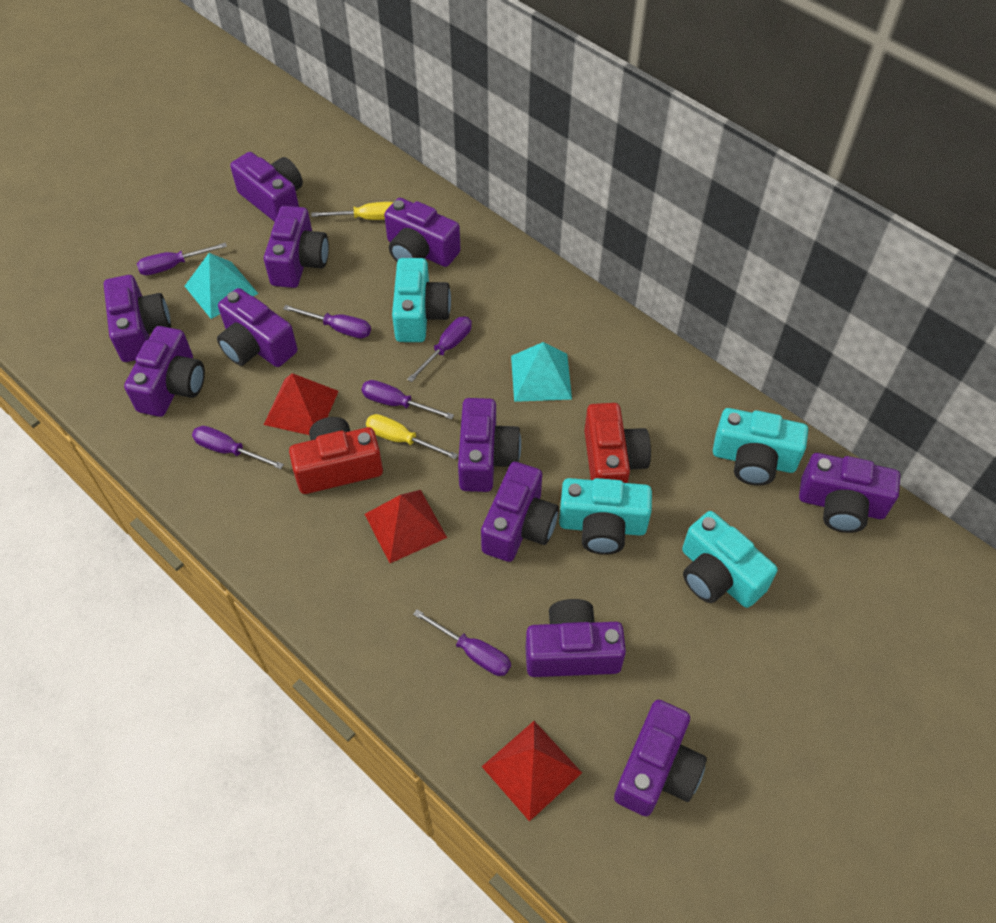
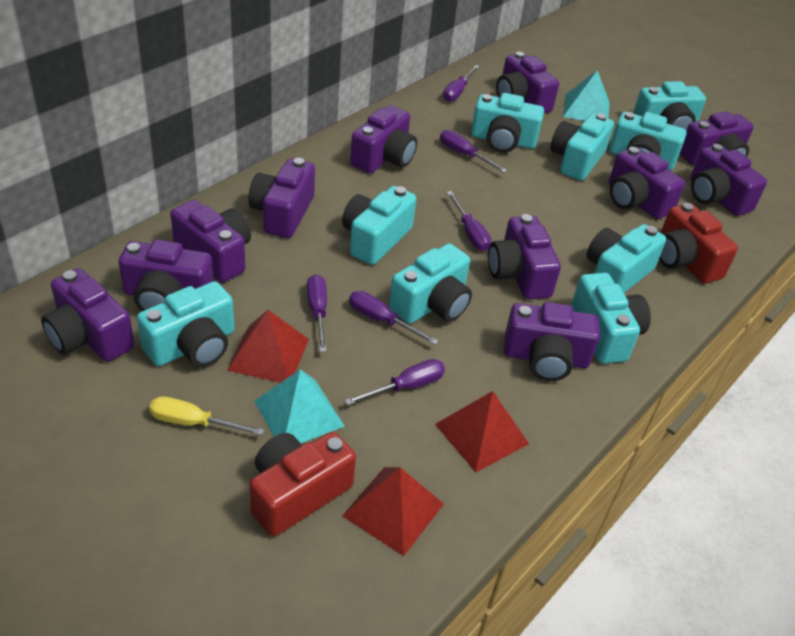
turquoise camera: [392,258,451,342] [559,478,652,555] [682,511,777,608] [713,408,808,486] = 4 -> [137,281,234,367] [342,186,416,265] [389,243,472,324] [471,93,544,153] [550,113,614,181] [571,273,651,364] [587,224,666,293] [609,112,687,171] [633,81,706,130] = 9
yellow screwdriver: [311,202,393,220] [366,414,458,460] = 2 -> [149,396,265,436] = 1

